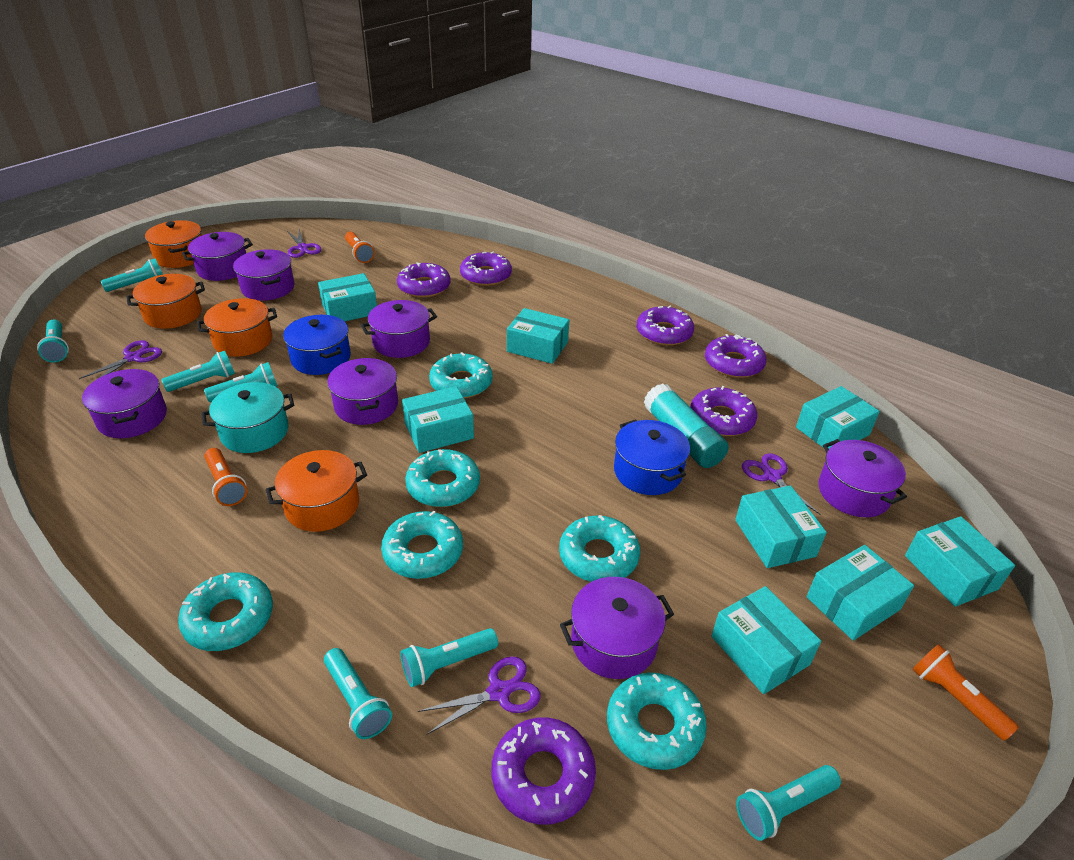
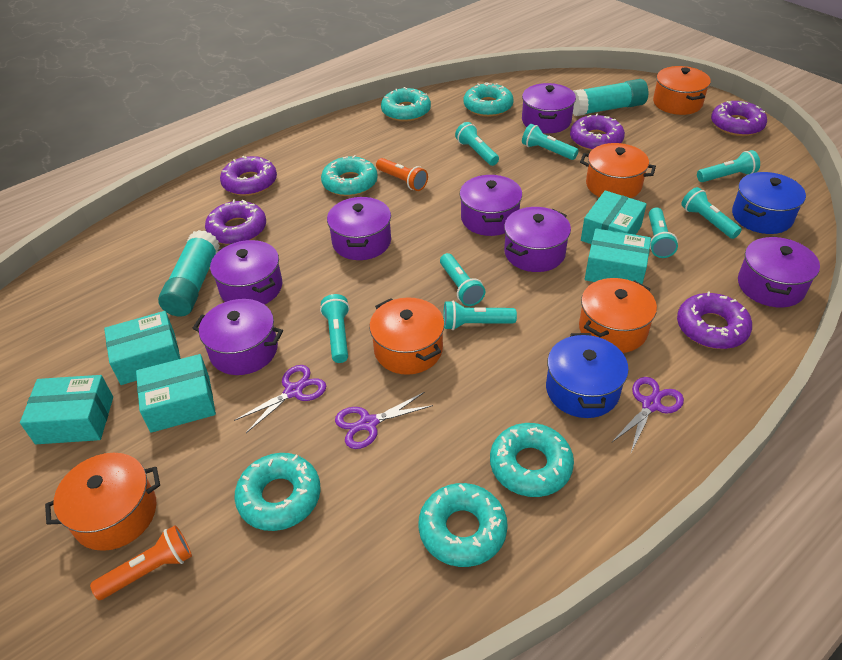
orange flashlight: [204,448,247,506] [345,232,375,263] [912,644,1019,741] = 3 -> [90,525,192,600] [376,158,428,191] = 2
orange pot: [126,274,205,329] [145,220,202,268] [197,298,277,357] [266,450,367,532] = 4 -> [45,453,160,551] [369,297,445,375] [579,278,657,353] [580,143,656,198] [653,66,711,115] = 5
purple donut: [397,263,451,298] [460,251,512,286] [491,717,596,825] [637,306,694,346] [690,386,757,436] [705,334,766,378] = 6 -> [205,199,266,245] [220,156,277,196] [570,114,625,151] [677,291,752,349] [711,101,767,136] = 5
purple scissors: [79,340,162,380] [287,228,321,258] [418,657,541,735] [742,453,820,514] = 4 -> [234,365,326,433] [335,392,433,449] [611,377,684,452] = 3
turquoise box: [318,273,377,321] [402,386,474,453] [507,308,569,364] [711,586,821,694] [735,486,827,568] [796,386,880,448] [806,545,914,641] [905,516,1015,607] = 8 -> [20,375,113,444] [104,311,181,385] [136,354,216,433] [581,190,647,244] [585,228,651,284] = 5
turquoise flashlight: [37,319,69,363] [101,258,163,292] [161,351,235,392] [204,362,277,402] [324,648,392,739] [400,628,498,687] [736,765,841,841] = 7 -> [320,294,350,363] [440,253,486,306] [443,300,517,330] [455,122,499,166] [522,124,579,160] [649,207,678,258] [681,187,742,239] [697,150,760,182] = 8
turquoise glue stick: [644,383,729,468] = 1 -> [158,230,220,317] [573,79,648,116] = 2
turquoise pot: [201,382,294,453] = 1 -> none = 0

